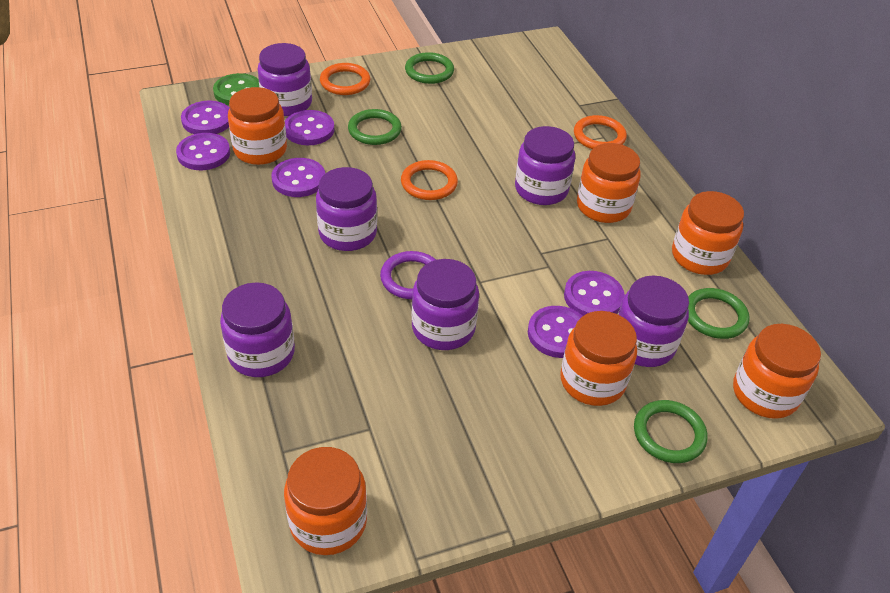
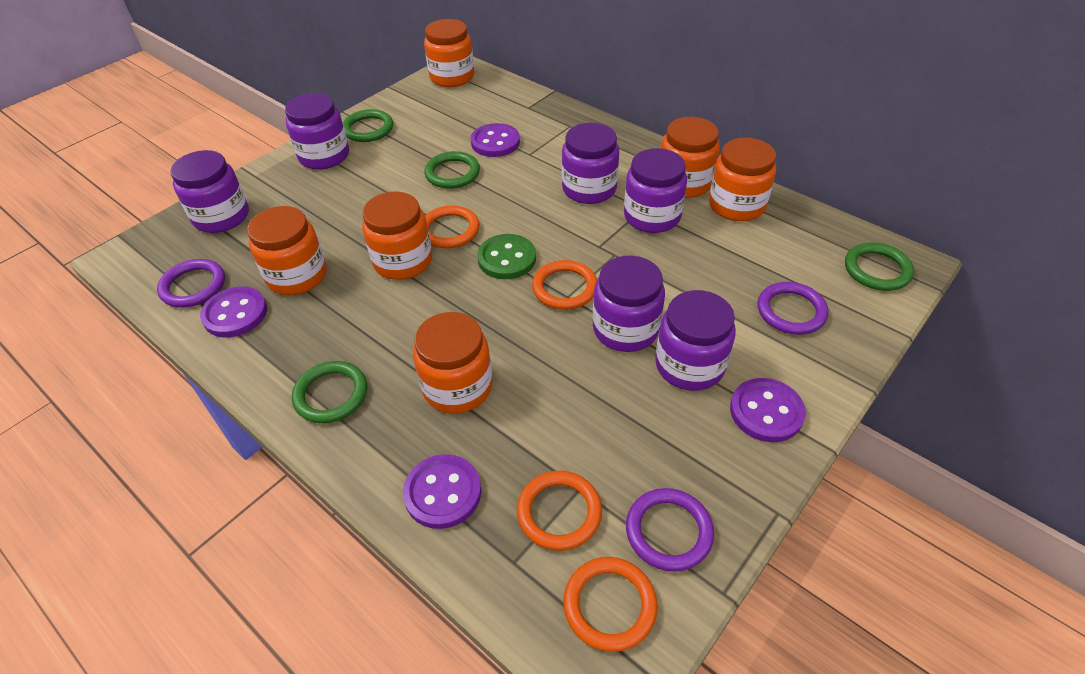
orange ring: [320,63,370,95] [401,160,458,200] [574,115,627,149] = 3 -> [425,205,480,248] [517,471,602,551] [532,260,597,310] [563,557,658,652] = 4
purple button: [176,133,230,170] [181,101,229,134] [271,158,325,197] [285,110,335,145] [528,306,582,358] [564,271,625,316] = 6 -> [200,286,267,337] [403,454,481,529] [471,123,520,157] [730,378,806,442] = 4
purple ring: [380,251,436,299] = 1 -> [157,259,225,307] [626,488,714,572] [757,282,828,335] = 3

